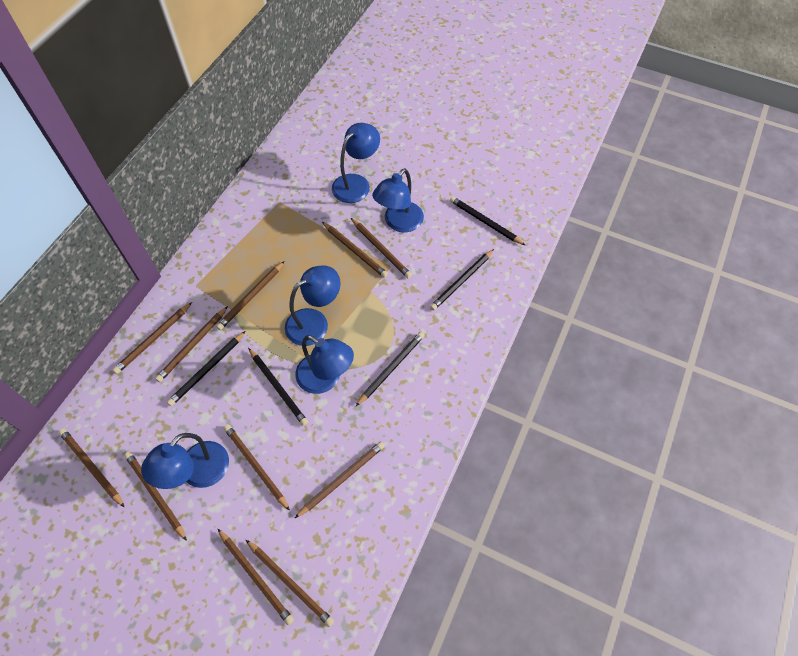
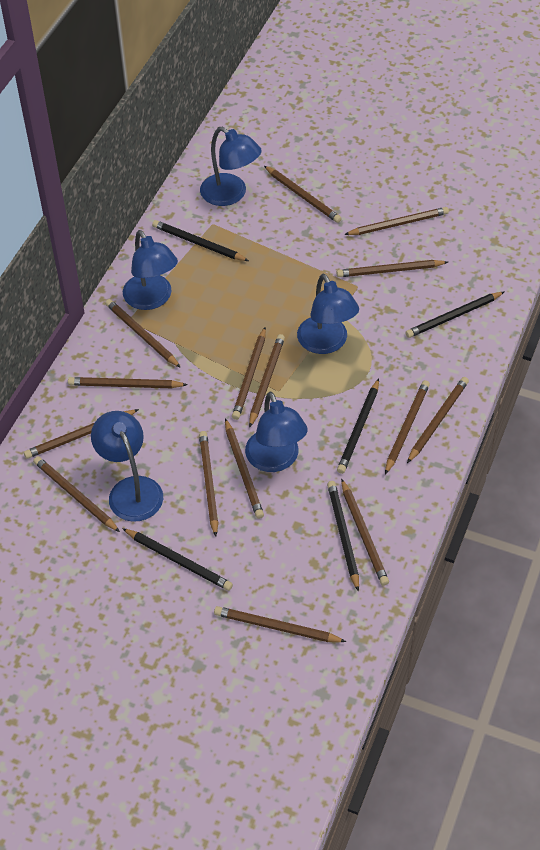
brown pencil: [59,428,125,508] [113,302,192,374] [124,451,187,541] [155,306,228,382] [216,261,285,330] [218,529,294,625] [224,424,290,511] [246,540,334,627] [295,441,385,518] [322,222,388,278] [351,218,412,279] = 11 -> [24,409,139,459] [33,456,120,532] [68,377,188,388] [105,299,181,368] [199,431,218,537] [214,606,347,642] [225,418,264,519] [232,328,266,420] [249,334,285,428] [264,166,342,223] [337,260,448,277] [341,479,389,586] [344,207,449,235] [385,380,430,475] [407,377,469,463] = 15

